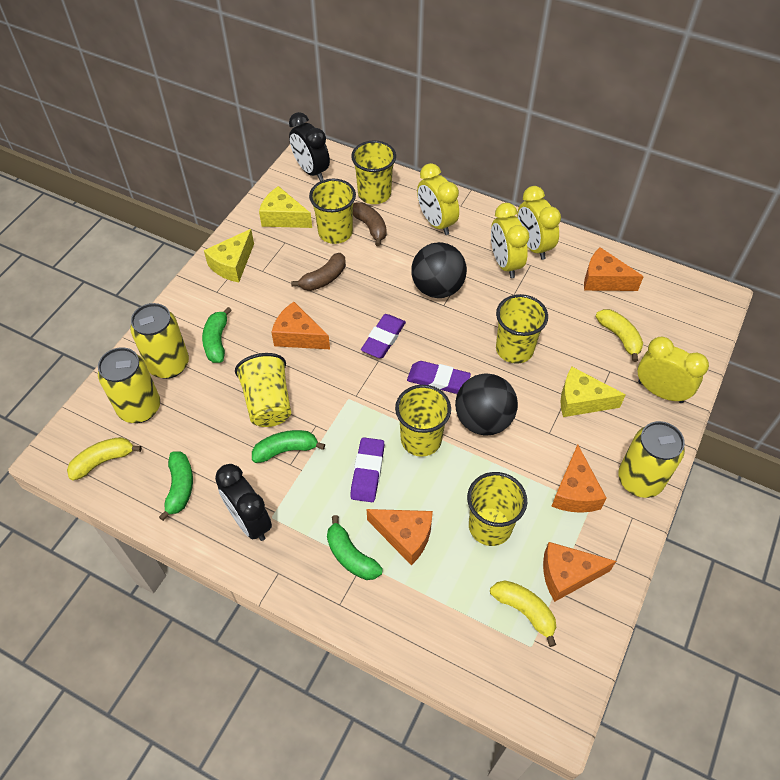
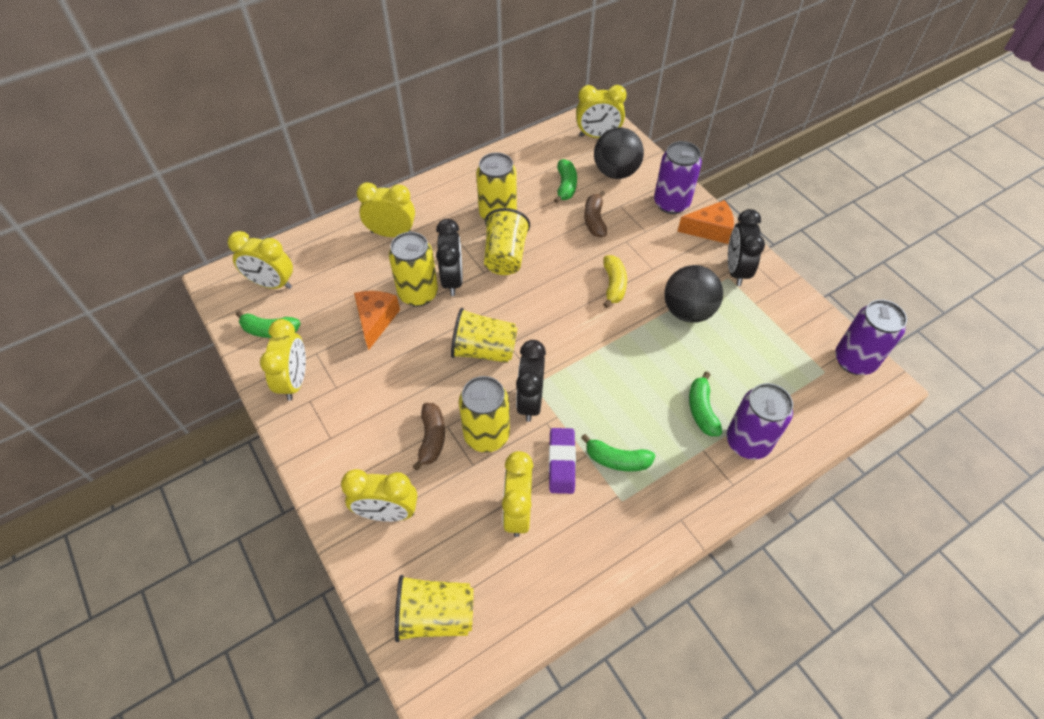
black clock: [215,464,272,541] [289,112,330,181] = 2 -> [436,219,463,296] [516,340,546,422] [728,209,765,286] = 3
orange cheese: [271,302,330,349] [367,509,433,565] [543,542,616,602] [552,444,606,513] [584,247,644,291] = 5 -> [354,291,400,350] [677,200,734,244] = 2
purple can: none = 0 -> [654,141,702,214] [727,383,793,460] [835,300,907,375] = 3
purple eraser: [350,437,384,502] [361,314,406,358] [407,361,471,394] = 3 -> [549,428,576,494] = 1
yellow banana: [67,437,142,481] [490,580,556,647] [596,309,643,362] = 3 -> [603,255,627,308] = 1
yellow cheese: [204,229,254,282] [259,186,312,228] [560,367,626,417] = 3 -> none = 0
yellow clock: [417,163,459,235] [491,203,529,278] [517,186,561,260] [638,337,709,403] = 4 -> [227,231,293,289] [260,319,306,401] [341,469,417,522] [357,182,415,237] [502,451,533,537] [576,85,627,138] = 6
yellow cup: [235,353,291,427] [309,179,356,244] [351,140,396,204] [395,385,451,457] [467,472,527,546] [496,294,548,364] = 6 -> [395,575,473,642] [451,308,518,363] [484,208,530,275] = 3

